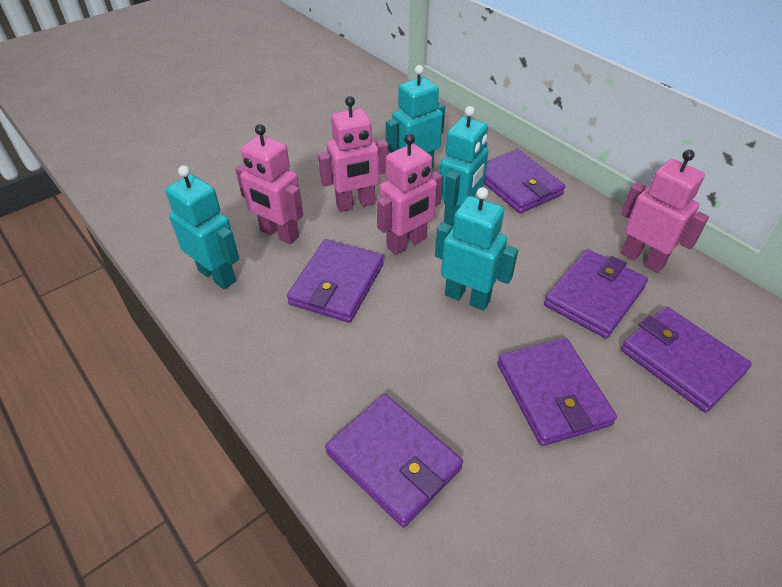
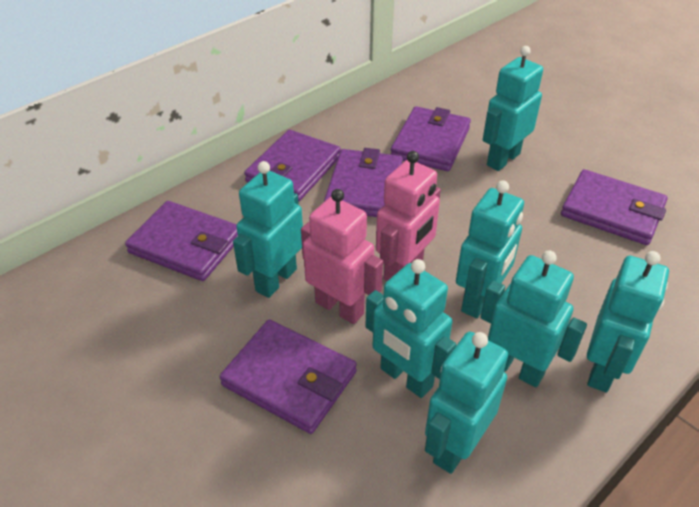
pink robot: [236,124,303,244] [318,96,389,212] [377,134,443,255] [621,150,709,273] = 4 -> [301,189,383,324] [376,151,441,281] = 2
turquoise robot: [165,165,239,289] [386,65,445,169] [435,187,518,311] [440,106,489,226] = 4 -> [233,161,303,298] [365,259,456,398] [425,332,508,474] [456,180,524,318] [481,250,587,387] [483,46,543,171] [587,251,669,393] = 7

